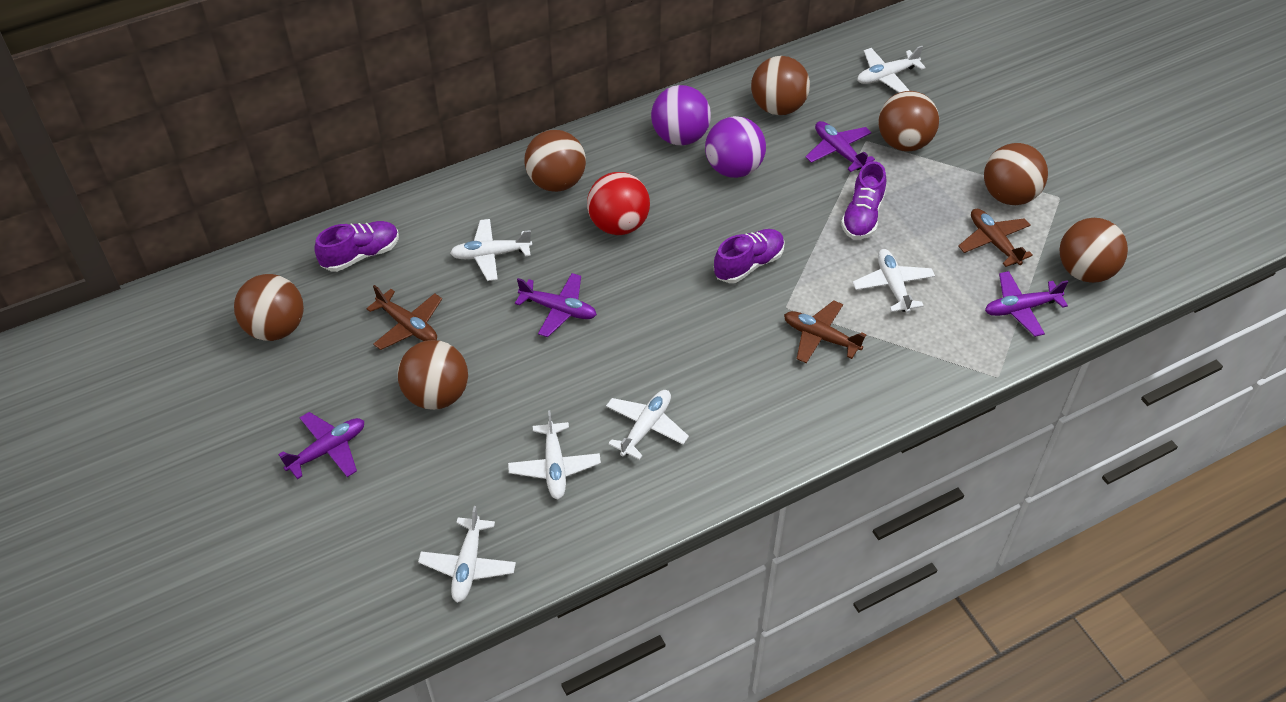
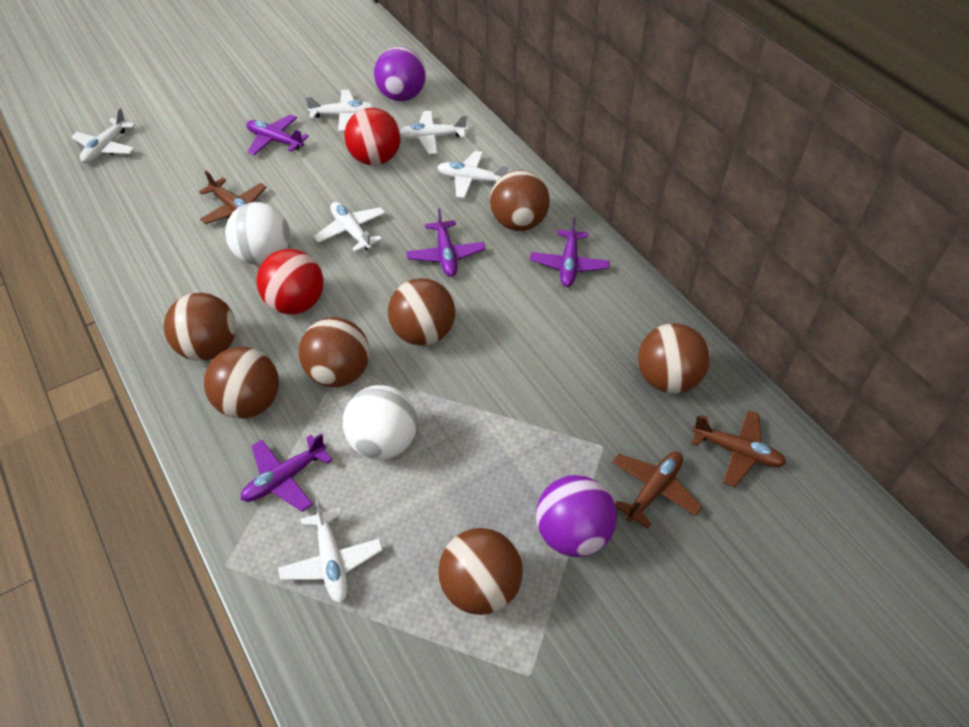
purple shoe: [314,221,399,272] [714,229,785,283] [841,161,886,240] = 3 -> none = 0
red ball: [587,172,650,235] = 1 -> [256,249,324,315] [344,108,401,166] = 2
white ball: none = 0 -> [225,202,290,265] [343,385,418,460] = 2

